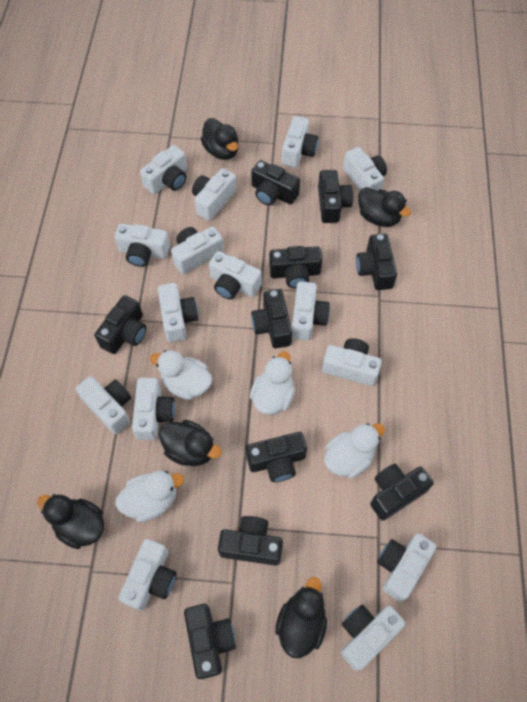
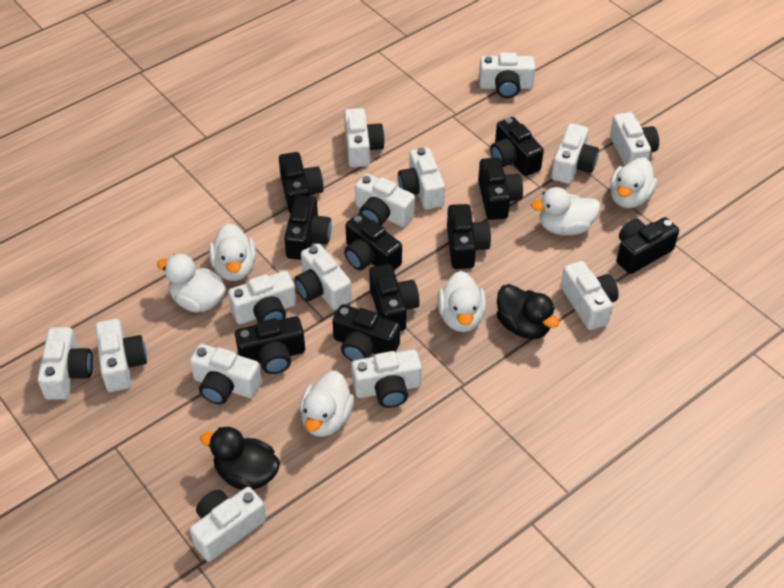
black duck: [37,494,104,549] [159,420,222,466] [201,118,239,160] [275,577,327,658] [358,187,411,227] = 5 -> [200,427,280,490] [496,284,559,339] = 2
white camera: [76,376,131,434] [115,224,170,267] [118,539,176,611] [132,378,175,440] [140,145,187,194] [158,283,198,342] [171,227,223,274] [192,168,236,221] [209,251,262,300] [282,116,318,168] [292,282,330,340] [322,338,382,386] [341,604,406,671] [343,147,387,191] [377,533,437,602] = 15 -> [38,327,93,400] [95,319,147,392] [190,344,262,405] [190,487,266,562] [228,271,296,324] [295,244,352,310] [344,108,385,167] [351,350,422,408] [355,174,415,227] [398,147,445,210] [479,53,535,98] [551,123,599,184] [561,261,619,330] [610,112,659,166] = 14
white duck: [115,471,184,522] [150,350,212,400] [250,351,295,415] [324,423,385,478] = 4 -> [157,254,226,312] [209,223,256,281] [300,371,354,437] [438,271,486,332] [531,187,600,236] [610,157,657,208] = 6

